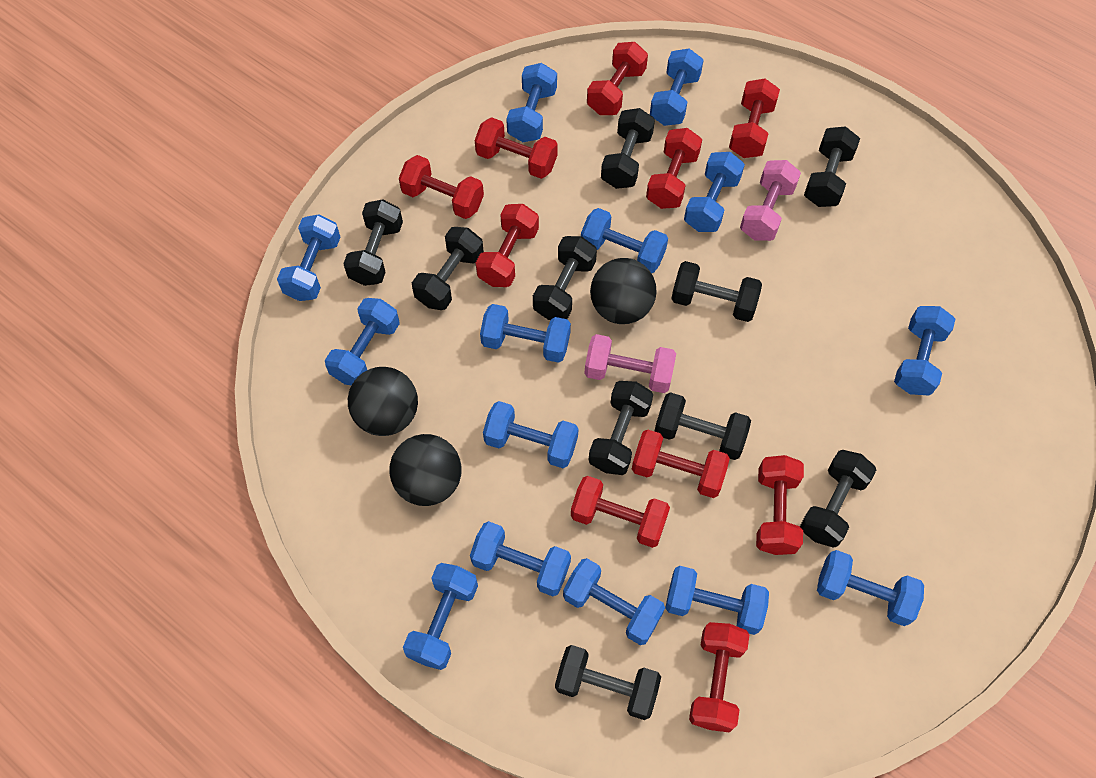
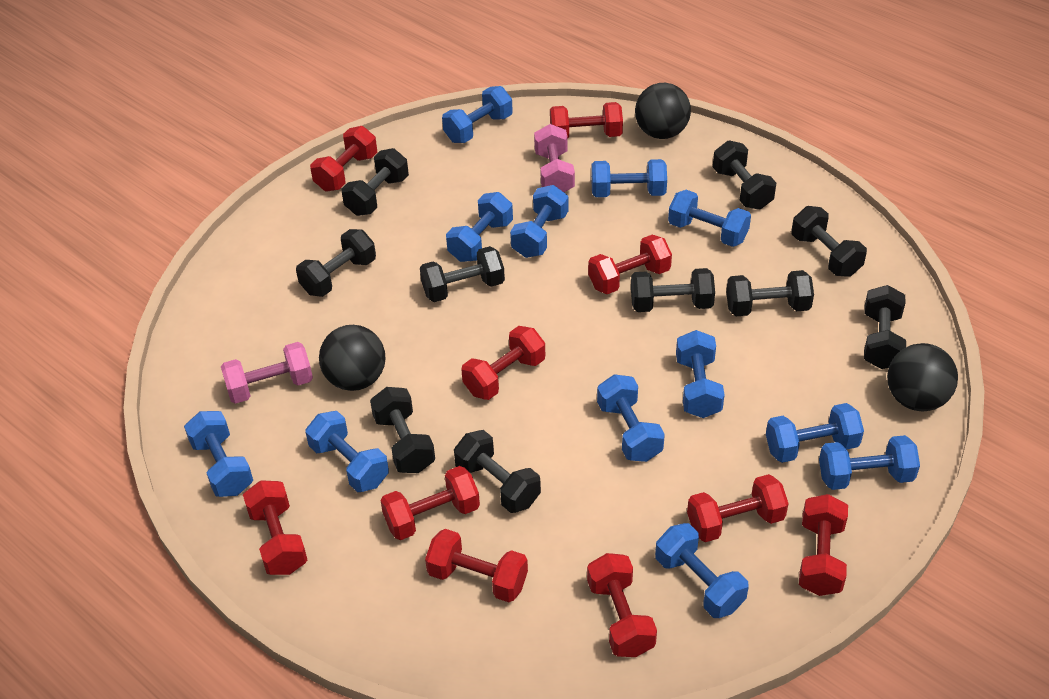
blue dumbbell: [277,214,340,301] [325,298,400,385] [403,563,478,670] [470,521,571,596] [480,304,571,363] [483,401,578,468] [506,63,557,142] [563,558,665,645] [581,208,668,273] [650,48,704,126] [665,566,769,635] [684,152,745,232] [817,550,924,626] [894,306,955,395] = 14 -> [184,411,253,497] [305,411,389,492] [442,86,513,143] [446,192,513,262] [510,185,569,258] [591,159,667,197] [597,374,665,462] [655,523,749,618] [668,190,751,247] [676,330,724,418] [766,403,864,463] [819,435,920,490] = 12

